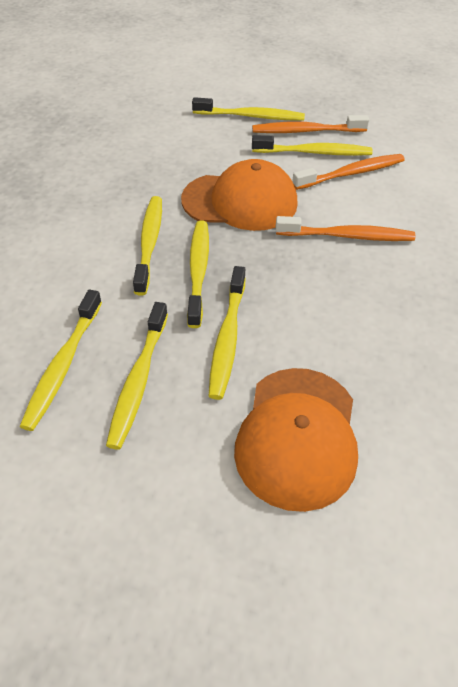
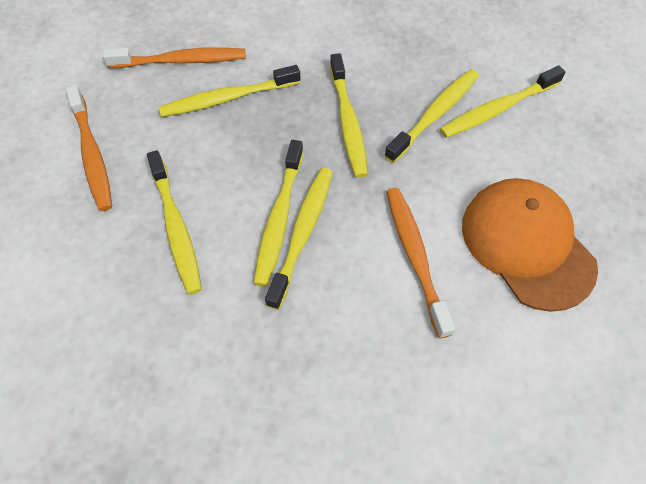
orange cap: [181,159,298,231] [234,368,358,512] = 2 -> [462,178,598,312] = 1

